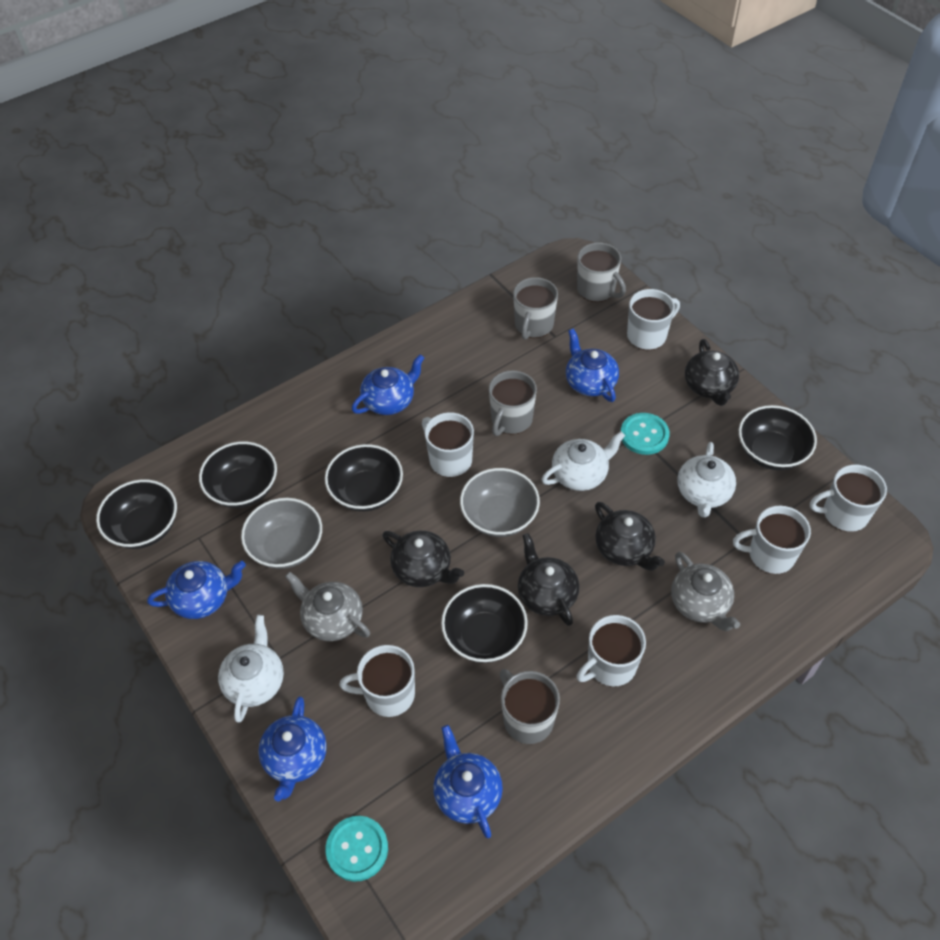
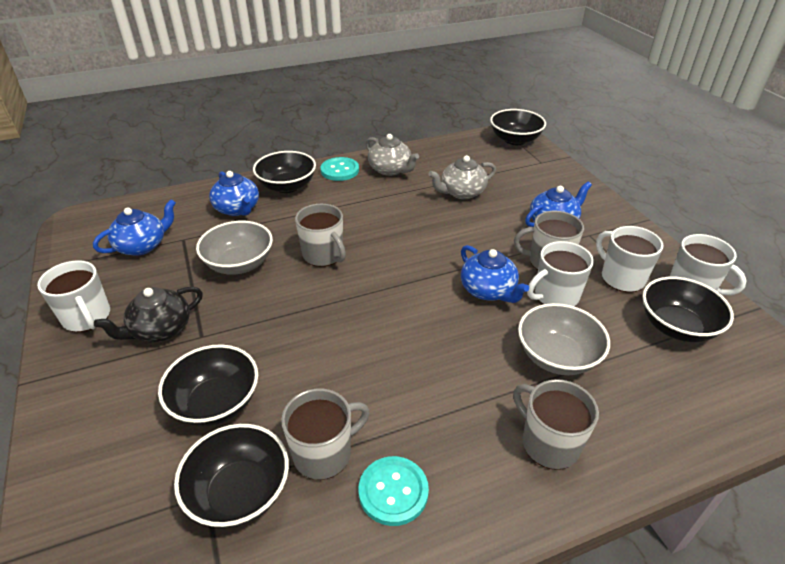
black teapot: [382,531,464,587] [518,533,579,626] [595,502,665,571] [685,339,739,406] = 4 -> [94,287,203,343] = 1
blue teapot: [147,561,246,619] [258,697,327,801] [352,354,424,415] [433,725,503,838] [566,328,619,402] = 5 -> [93,199,176,256] [209,171,259,216] [461,245,529,303] [525,181,592,227] = 4
white mug: [340,645,415,717] [422,412,474,478] [577,615,646,687] [627,289,680,350] [733,506,811,574] [810,465,887,532] = 6 -> [37,260,110,332] [527,241,594,307] [596,226,663,293] [670,234,747,295] = 4
white teapot: [218,615,284,723] [541,431,625,491] [677,442,736,518] = 3 -> none = 0

